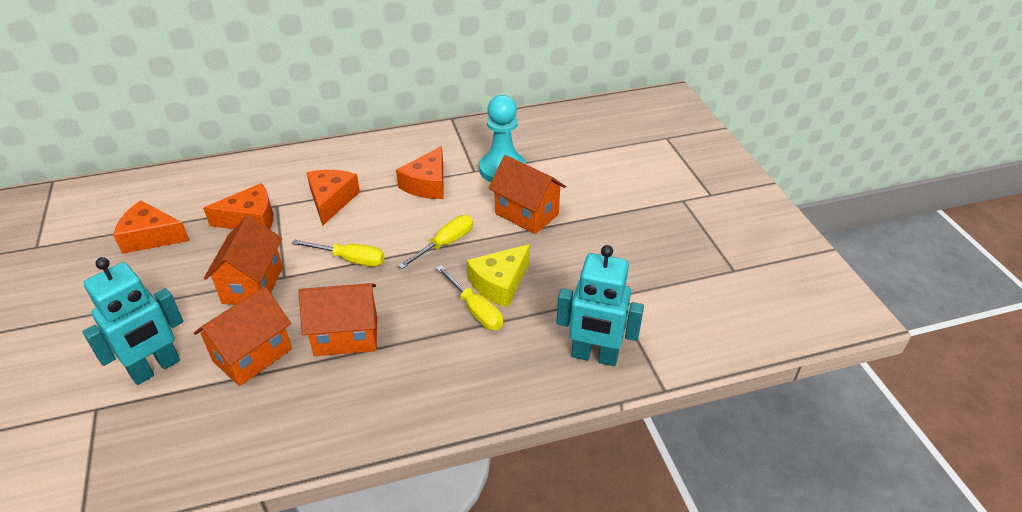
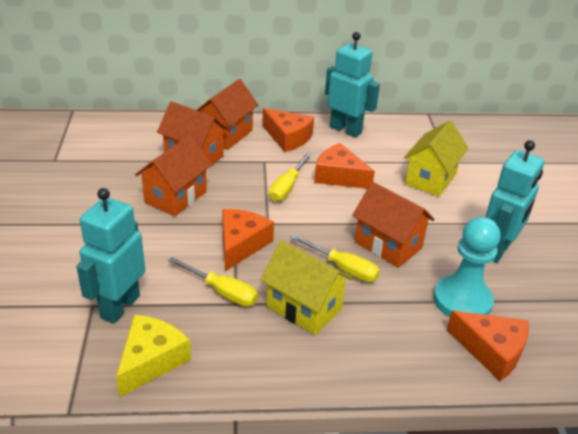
turquoise robot: [83,257,183,385] [556,245,644,366] = 2 -> [76,188,145,324] [325,32,380,138] [485,140,544,263] = 3
yellow house: none = 0 -> [260,240,352,335] [404,121,469,197] = 2

